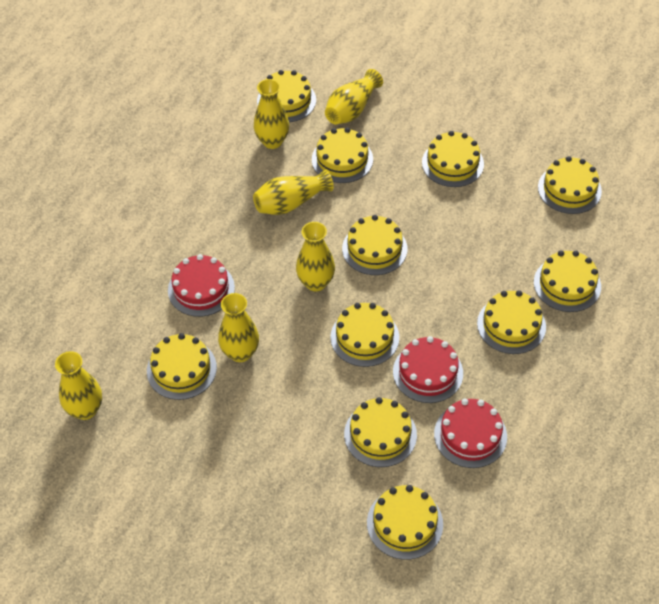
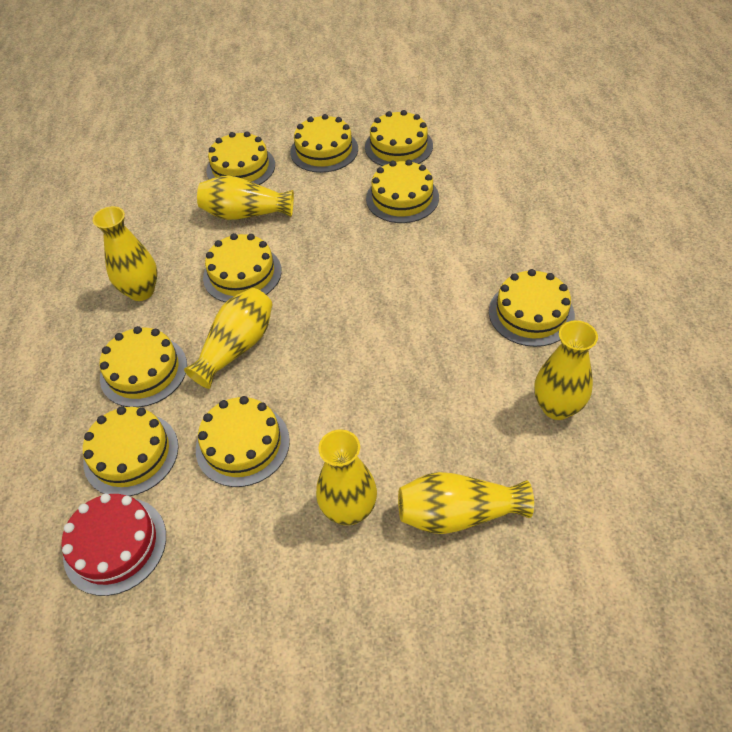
red cake: [168,254,235,317] [393,336,463,403] [434,399,507,468] = 3 -> [61,494,166,596] = 1
yellow cake: [147,333,217,400] [257,70,316,122] [312,128,373,183] [330,303,399,367] [342,215,407,275] [344,397,417,467] [367,485,443,560] [422,131,484,187] [477,290,546,354] [534,251,601,312] [538,156,602,214] = 11 -> [83,406,178,496] [99,326,187,407] [196,396,290,487] [203,233,282,302] [206,131,275,185] [290,114,358,173] [365,110,433,166] [366,160,439,223] [489,269,575,347] = 9

